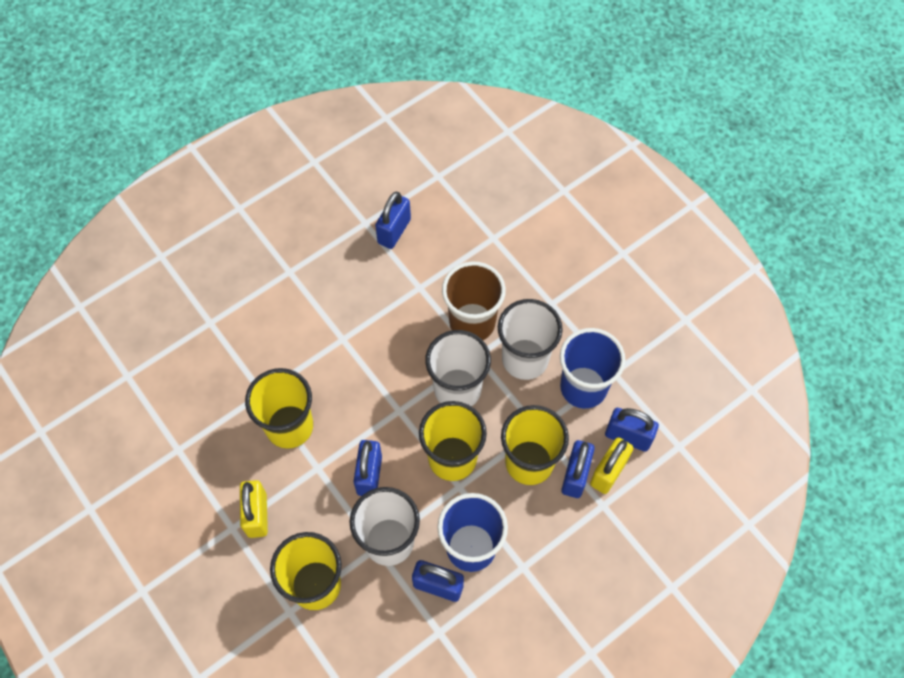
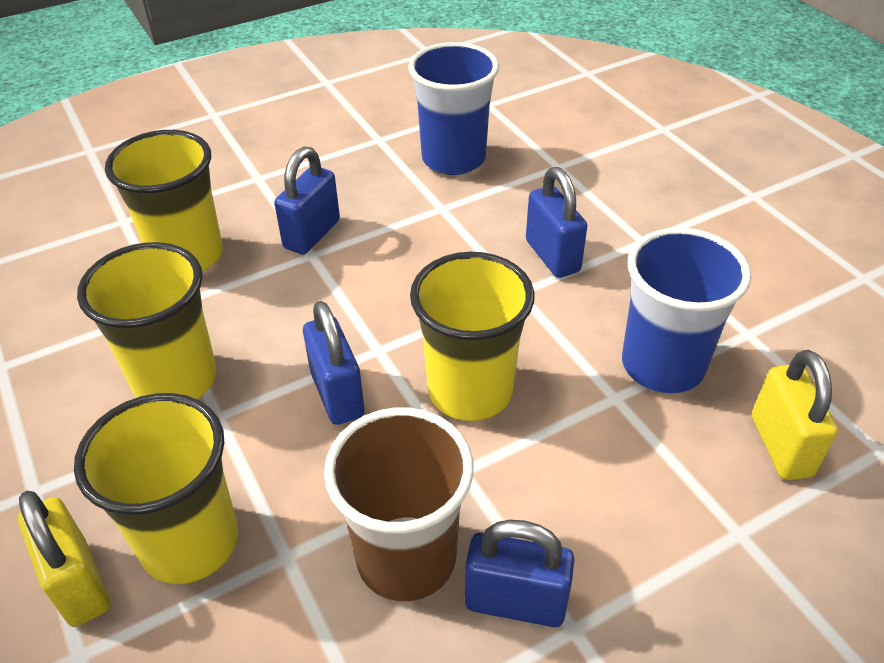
blue padlock: [354,440,382,496] [375,192,411,249] [412,560,464,602] [561,440,595,498] [605,408,659,452] = 5 -> [274,147,340,255] [303,301,365,425] [465,520,575,627] [526,167,587,278] = 4
white cup: [350,487,420,566] [425,330,491,407] [498,299,563,380] = 3 -> none = 0

